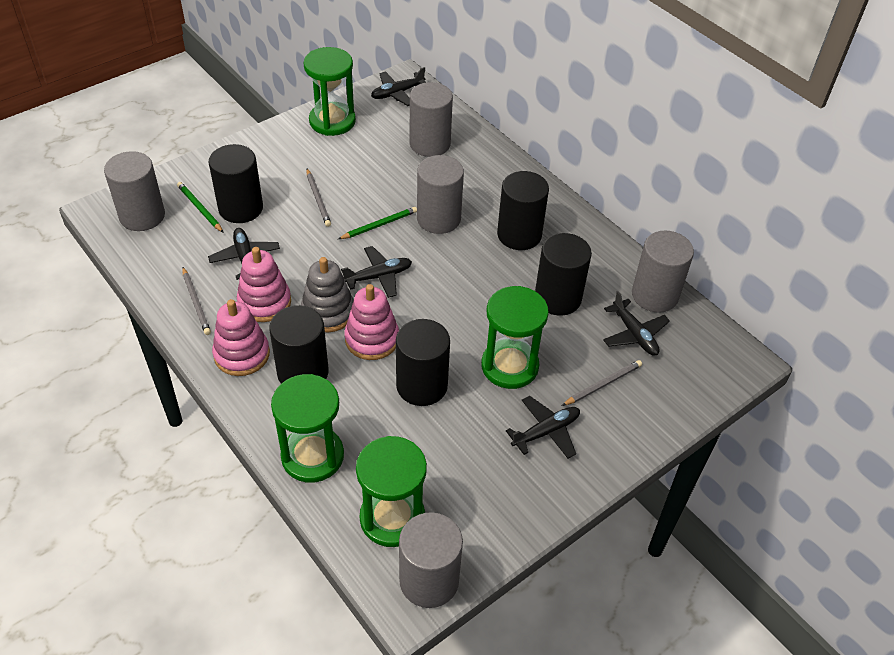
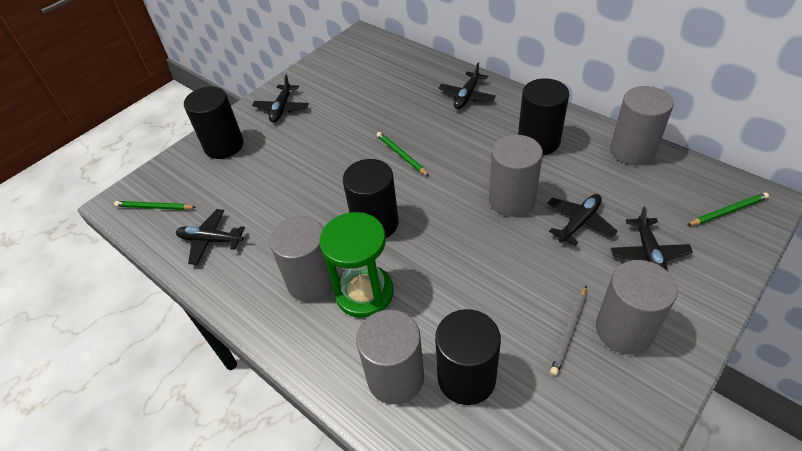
black cylinder: [209,144,263,223] [269,305,328,383] [396,319,450,406] [497,171,549,250] [535,233,592,316] = 5 -> [184,86,244,159] [343,159,399,238] [435,309,501,405] [518,78,569,155] = 4
green hourglass: [271,374,344,483] [303,47,356,136] [356,436,427,547] [481,286,549,389] = 4 -> [319,212,394,318] = 1
green pencil: [177,182,224,233] [338,207,417,239] = 2 -> [114,201,196,210] [377,132,429,176] [687,192,769,226] = 3
grey pencil: [182,267,211,335] [306,169,331,227] [562,360,642,406] = 3 -> [550,286,587,376] = 1
grey stacking toy: [301,257,354,333] = 1 -> none = 0
pink stacking toy: [212,299,270,376] [237,247,291,322] [344,284,399,360] = 3 -> none = 0

